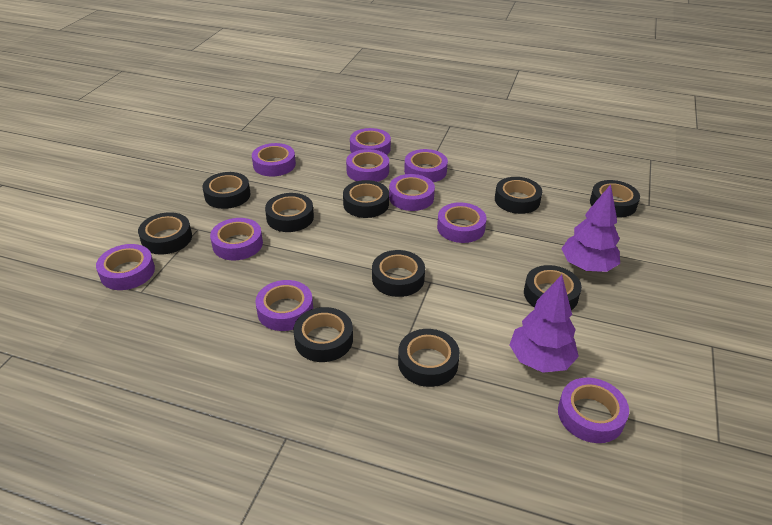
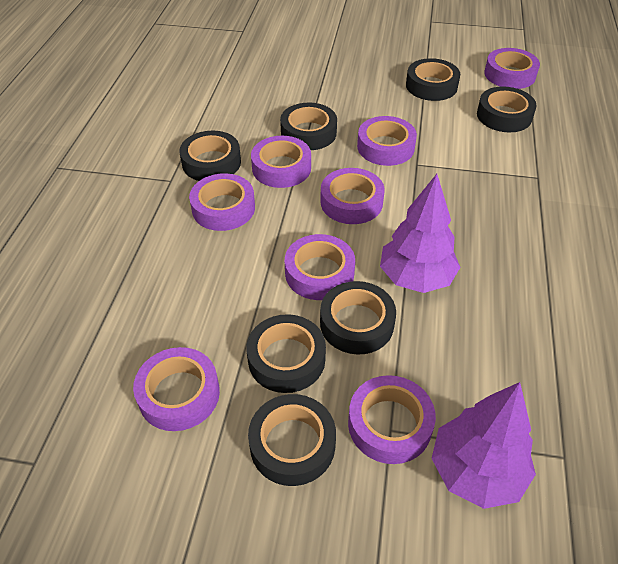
black tape: [138,212,192,255] [202,172,251,209] [265,193,314,232] [293,307,353,362] [343,180,389,218] [372,250,425,297] [398,329,460,387] [495,177,542,214] [524,265,582,310] [590,180,640,217] = 10 -> [180,131,241,181] [246,314,326,393] [248,394,336,486] [280,103,337,150] [320,281,396,355] [406,58,460,101] [477,86,537,132] = 7
purple tape: [96,244,155,290] [210,218,263,260] [252,143,296,177] [255,280,313,331] [346,149,389,182] [350,128,391,155] [389,174,435,211] [404,149,448,182] [437,202,486,243] [558,378,629,443] = 10 -> [133,347,220,431] [189,173,255,231] [251,136,311,188] [285,234,355,300] [320,168,385,224] [348,375,436,464] [357,116,417,166] [484,48,540,89] = 8

